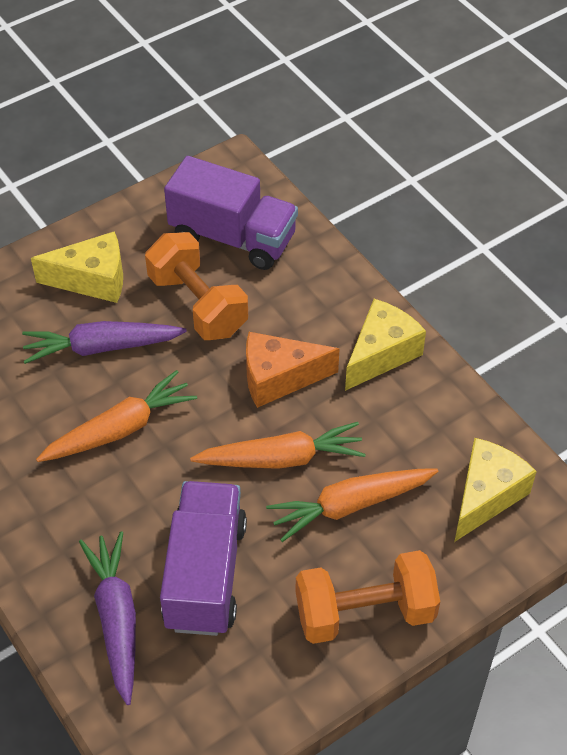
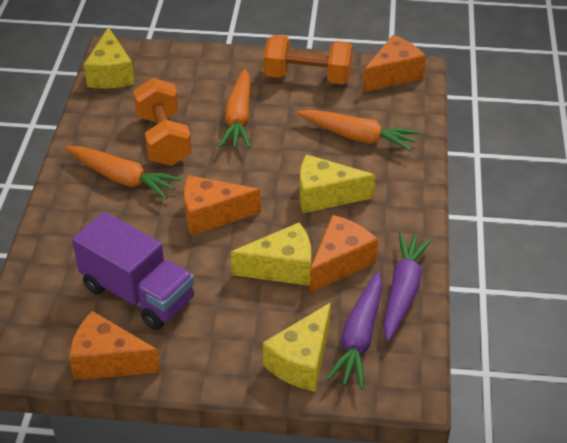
orange cheese: [246,332,339,408] = 1 -> [69,311,161,380] [184,175,261,236] [310,215,378,292] [363,35,426,92] = 4
purple truck: [160,481,247,636] [164,156,298,270] = 2 -> [72,212,194,330] = 1
yellow cheese: [31,231,123,303] [345,299,426,391] [454,438,537,542] = 3 -> [84,27,135,88] [231,223,311,286] [263,302,331,392] [300,154,375,213] = 4

